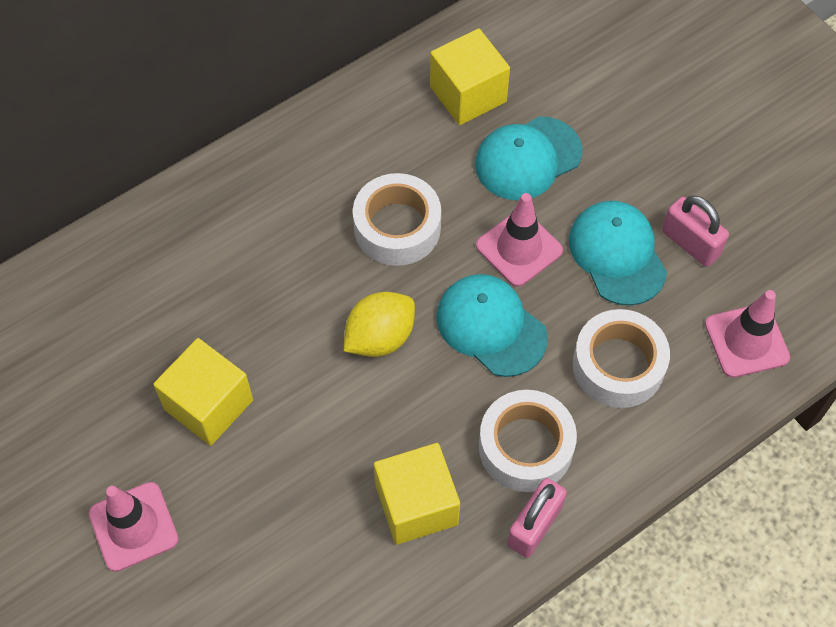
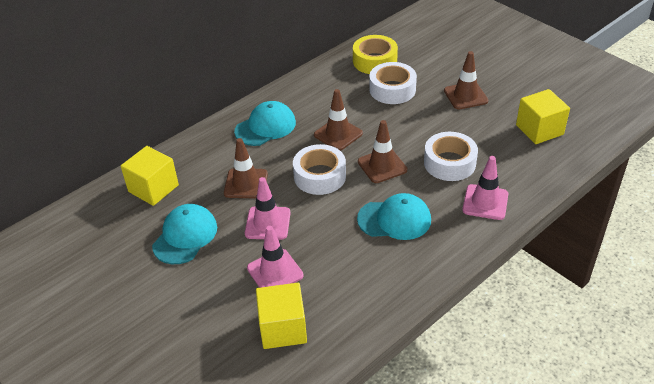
brown traffic cone: none = 0 -> [224,138,268,199] [314,89,363,151] [358,120,407,183] [444,51,488,110] = 4
pink padlock: [507,478,567,558] [662,195,729,267] = 2 -> none = 0
yellow lemon: [344,292,415,357] = 1 -> none = 0
yellow tape: none = 0 -> [353,35,398,74] = 1

